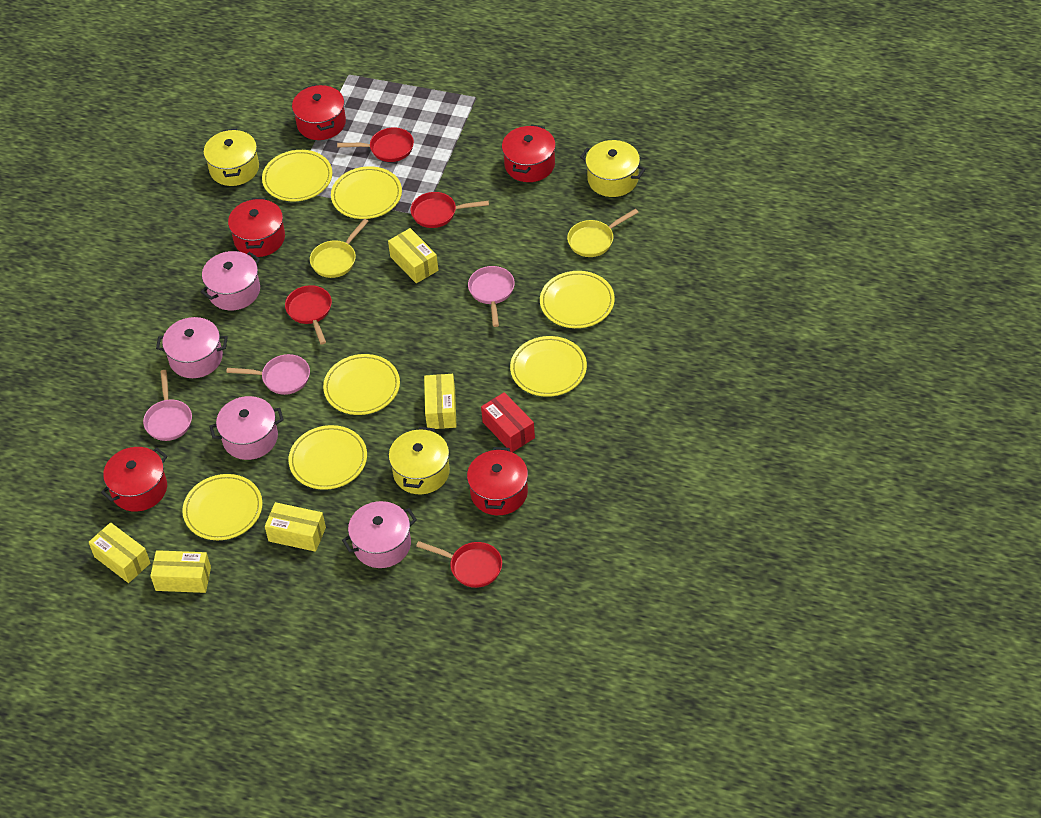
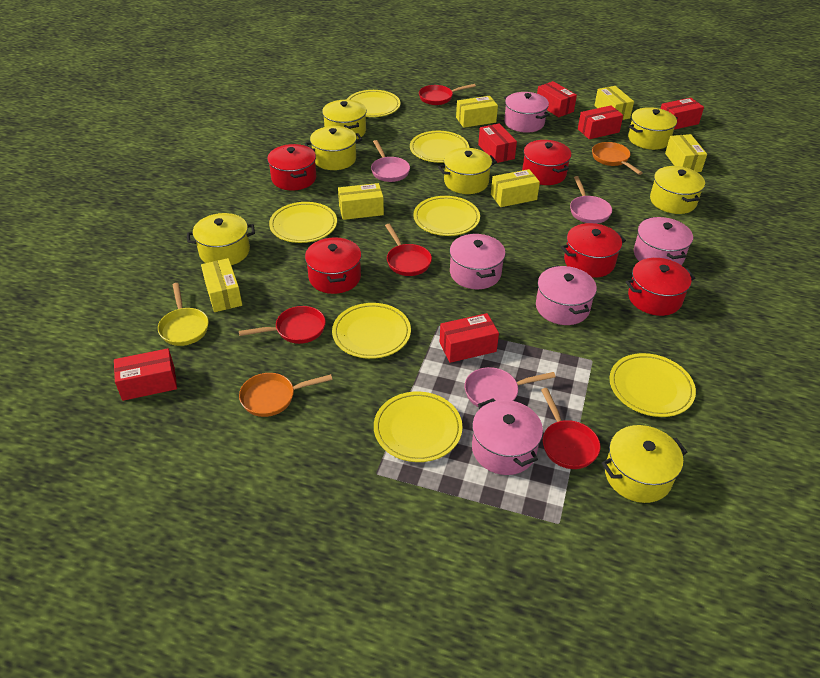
orange pan: none = 0 -> [239,373,332,417] [592,142,643,175] = 2
pink pot: [156,317,228,378] [201,251,260,310] [209,396,284,460] [342,501,417,568] = 4 -> [450,233,506,289] [472,398,543,475] [504,92,550,133] [536,265,597,325] [634,217,693,265] = 5
red box: [481,392,535,452] = 1 -> [114,348,177,401] [439,313,499,363] [478,123,517,163] [537,81,577,117] [578,105,623,139] [661,98,704,130] = 6
yellow box: [89,522,150,583] [150,550,211,593] [265,502,326,552] [388,228,438,283] [424,374,457,429] = 5 -> [201,258,242,312] [338,183,384,220] [456,96,498,128] [491,169,540,207] [594,86,634,120] [665,134,707,172] = 6
yellow pan: [310,219,369,278] [567,209,639,257] = 2 -> [158,283,209,346] = 1
yellow pot: [204,128,259,186] [389,427,450,494] [580,140,646,197] = 3 -> [187,213,255,265] [304,126,362,170] [322,100,367,139] [438,148,497,194] [602,425,687,503] [628,107,678,150] [650,166,705,214] = 7

